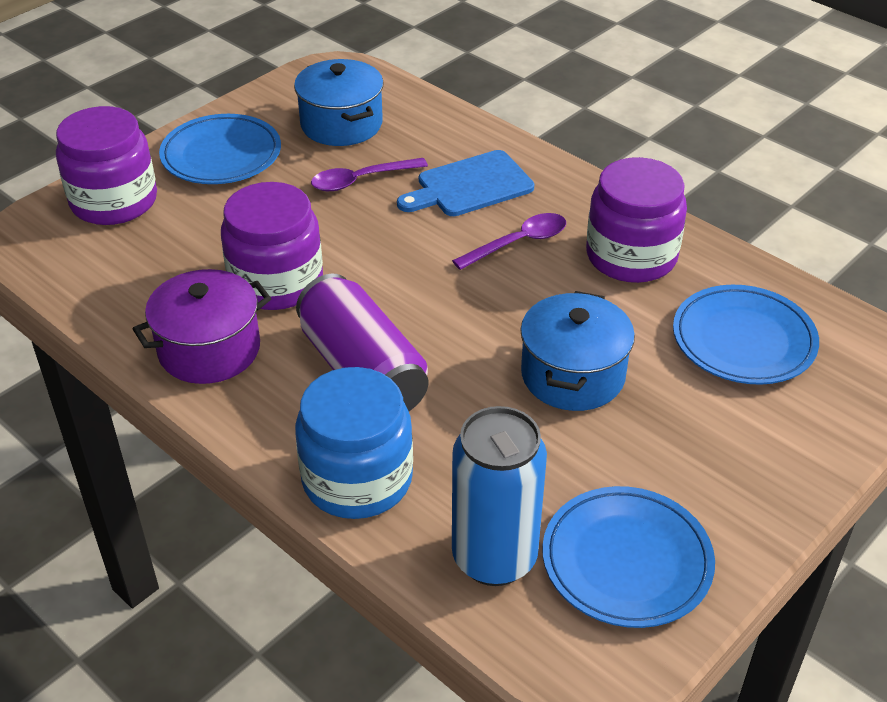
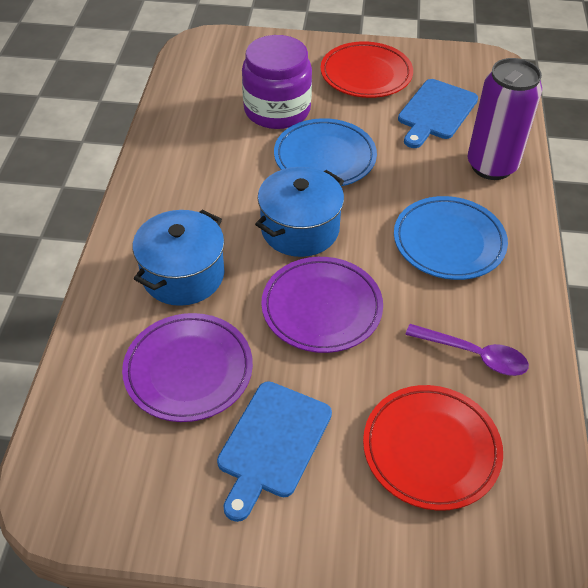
blue can: [452,406,547,586] = 1 -> none = 0
blue cutting board: [397,150,535,216] = 1 -> [217,381,332,522] [398,79,478,148] = 2
blue jar: [295,367,413,519] = 1 -> none = 0
blue plate: [159,114,281,184] [542,486,715,628] [673,285,819,385] = 3 -> [274,118,377,186] [394,196,508,280] = 2
purple jar: [56,106,157,225] [221,182,323,310] [586,157,687,283] = 3 -> [242,35,312,129] = 1
purple plate: none = 0 -> [122,313,253,422] [261,257,383,353] = 2
purple pot: [133,269,271,384] = 1 -> none = 0
purple spoon: [311,158,428,191] [452,213,566,270] = 2 -> [405,324,529,376] = 1
red plate: none = 0 -> [321,41,413,98] [363,385,503,511] = 2

